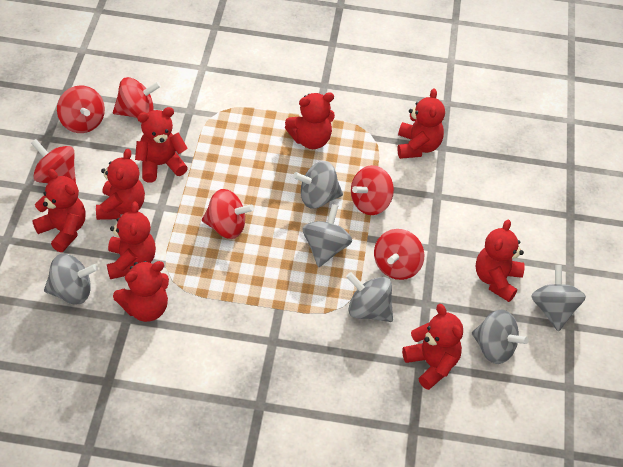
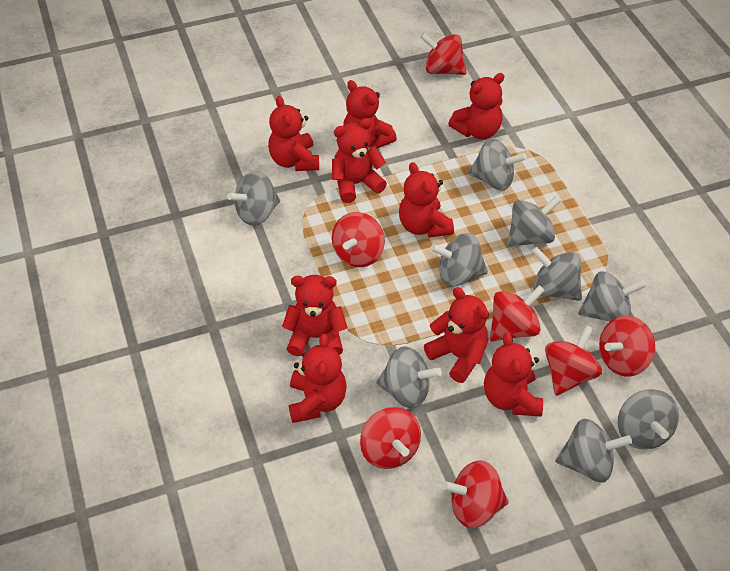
grey spinning top: [44,254,98,304] [293,161,343,209] [302,204,352,267] [346,272,393,322] [472,309,529,364] [531,265,586,331] = 6 -> [227,171,280,226] [377,346,442,408] [431,233,488,286] [468,139,527,190] [507,196,561,247] [531,247,582,301] [555,418,632,483] [578,271,646,322] [618,389,679,449] = 9
red spinning top: [31,139,76,183] [57,85,105,133] [113,77,161,118] [202,189,254,239] [351,165,394,215] [374,229,424,280] = 6 -> [332,212,385,267] [360,407,421,469] [420,33,466,75] [442,460,509,528] [490,285,545,342] [545,325,602,396] [599,316,655,376] = 7

